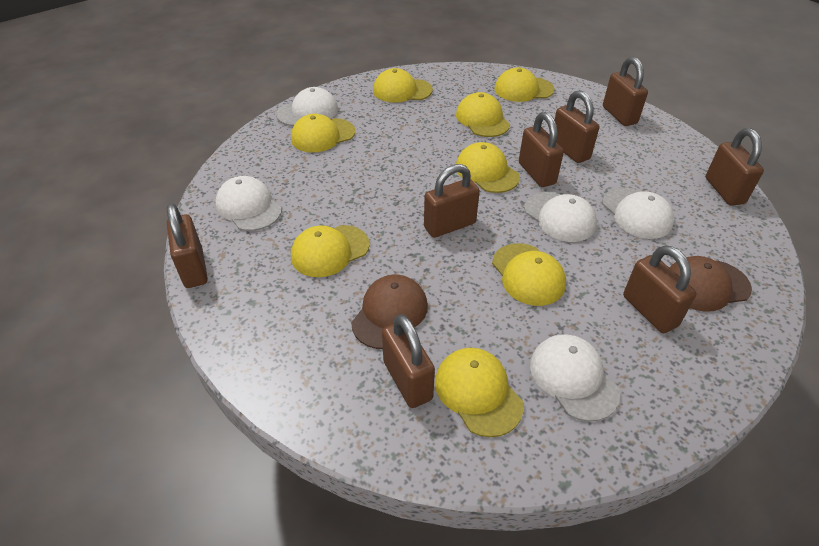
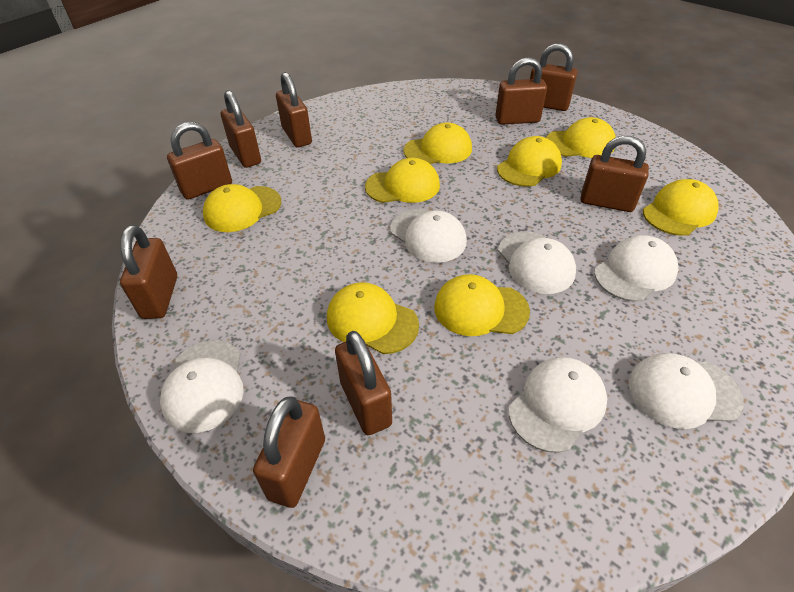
brown cap: [351,274,428,349] [670,256,752,312] = 2 -> none = 0
brown padlock: [167,203,208,288] [382,314,435,408] [424,164,480,238] [519,112,564,187] [555,90,599,163] [603,57,648,126] [623,245,697,333] [706,128,764,206] = 8 -> [120,225,177,319] [167,122,232,200] [221,90,261,168] [253,396,325,508] [276,72,312,147] [335,331,392,435] [495,57,547,125] [530,43,578,111] [581,136,649,212] = 9
white cap: [215,176,282,231] [276,87,338,126] [524,192,597,242] [530,334,620,422] [602,188,674,239] = 5 -> [160,340,244,433] [390,209,467,263] [498,232,576,294] [509,357,607,453] [594,235,679,302] [628,353,744,429] = 6

